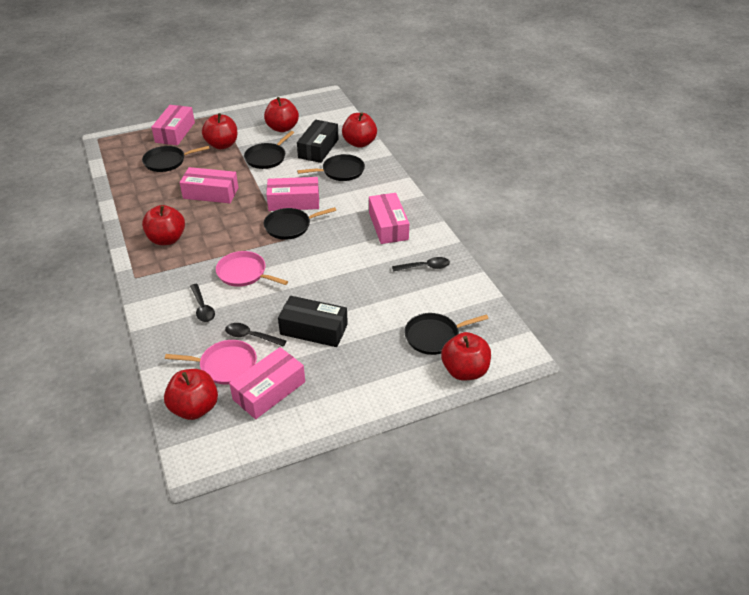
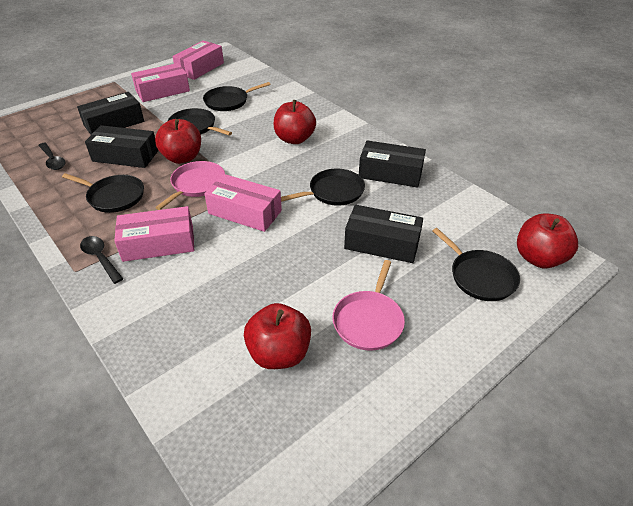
black box: [278,296,348,347] [297,120,339,163] = 2 -> [77,92,144,134] [85,125,158,168] [344,205,423,263] [359,140,426,187] = 4
black spoon: [190,284,215,322] [225,323,286,347] [392,257,450,271] = 3 -> [38,143,66,170] [80,236,123,284] = 2
pink box: [151,105,195,145] [180,167,238,203] [229,347,305,419] [266,177,319,211] [369,193,409,244] = 5 -> [114,206,194,262] [131,63,190,102] [172,41,224,80] [204,174,282,232] = 4
red apple: [142,205,185,245] [164,369,218,420] [202,113,237,149] [264,97,299,132] [342,112,377,148] [441,332,491,381] = 6 -> [155,119,201,164] [244,303,311,369] [273,100,316,144] [517,213,578,268] = 4

